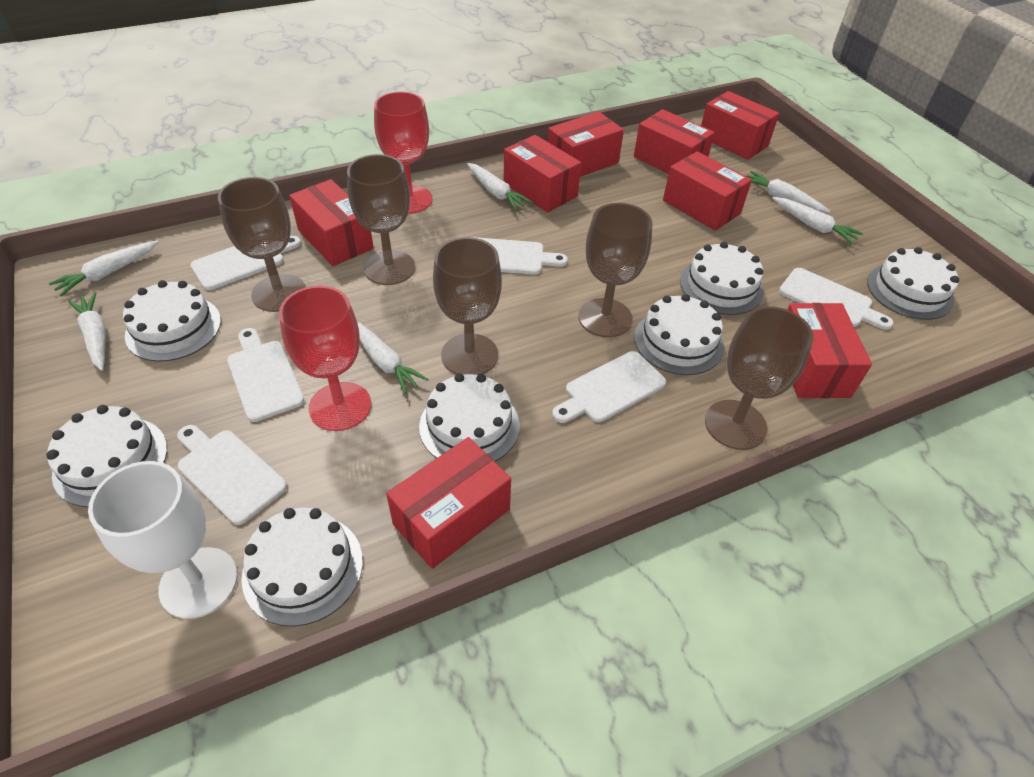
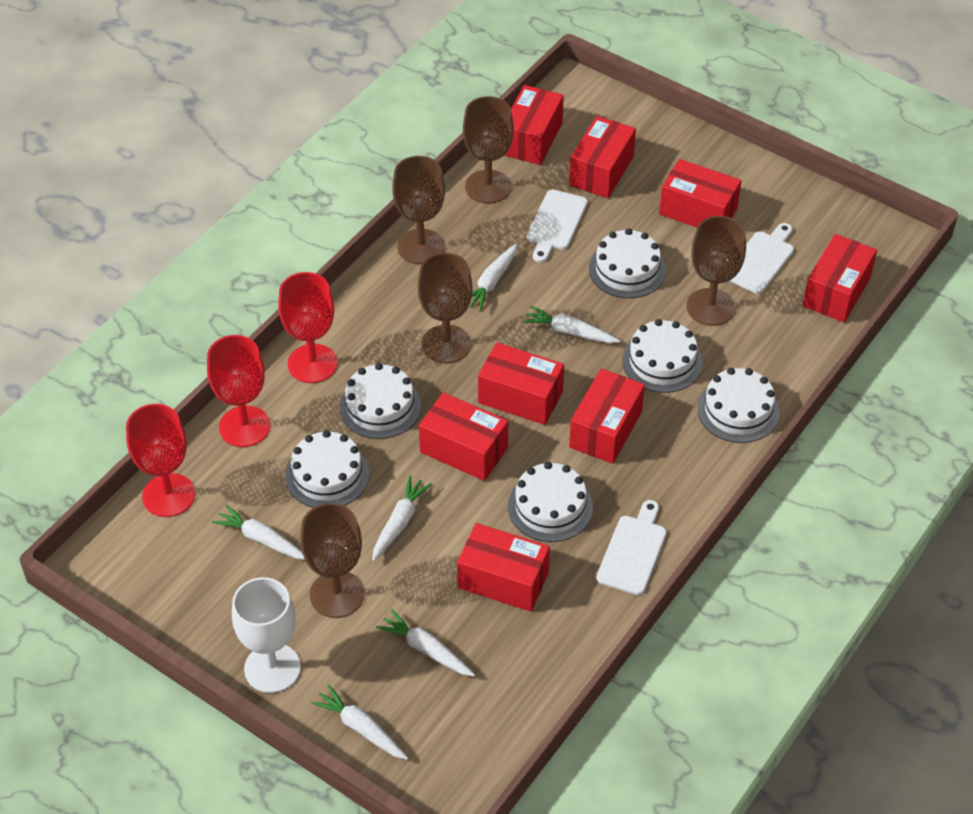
red goblet: [279,286,371,431] [374,91,432,214] = 2 -> [126,404,195,517] [207,335,270,447] [278,272,338,383] = 3
white cake: [46,405,167,507] [123,280,221,362] [241,508,363,627] [419,373,520,462] [634,294,724,375] [680,242,764,315] [867,247,959,320] = 7 -> [285,430,370,508] [339,363,421,439] [508,462,593,542] [589,228,666,298] [622,319,703,393] [697,368,780,443] = 6
white cutting board: [177,425,287,525] [190,236,301,290] [227,328,305,422] [472,237,568,275] [552,351,666,423] [779,268,893,330] = 6 -> [527,190,588,263] [596,500,667,595] [730,223,794,294] = 3

